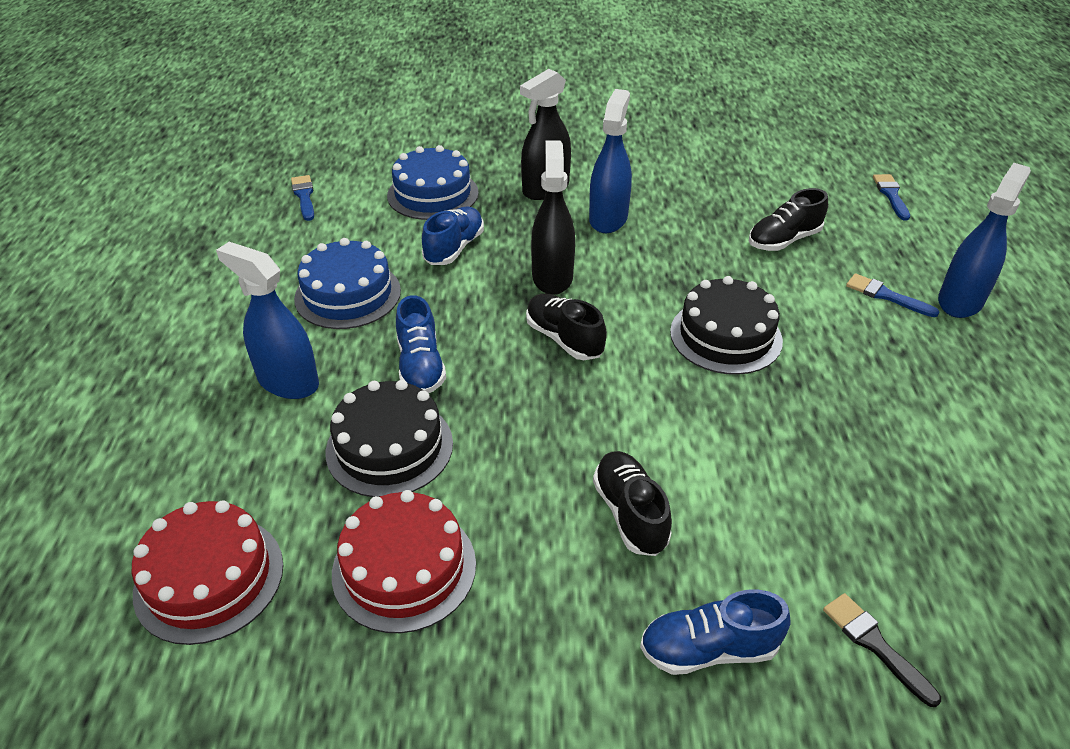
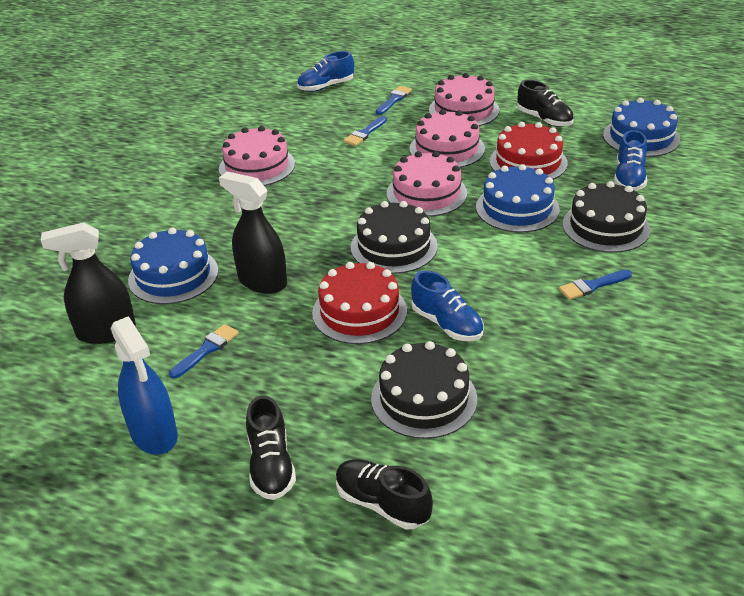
black brush: [823,593,941,707] = 1 -> none = 0
black cake: [326,380,453,497] [670,276,783,375] = 2 -> [351,201,438,274] [371,341,477,439] [563,181,650,253] = 3
blue brush: [291,175,314,221] [846,273,939,317] [873,174,910,220] = 3 -> [169,324,239,379] [344,116,387,146] [376,86,412,115] [559,270,632,300] = 4
blue cake: [294,238,401,329] [387,145,479,220] = 2 -> [128,228,218,304] [476,164,560,233] [603,98,680,157] = 3
blue spray bottle: [216,242,319,399] [589,89,632,233] [938,163,1031,318] = 3 -> [110,316,178,455] = 1
pink cake: none = 0 -> [219,126,295,186] [387,151,467,217] [410,109,485,168] [429,73,500,126] = 4

